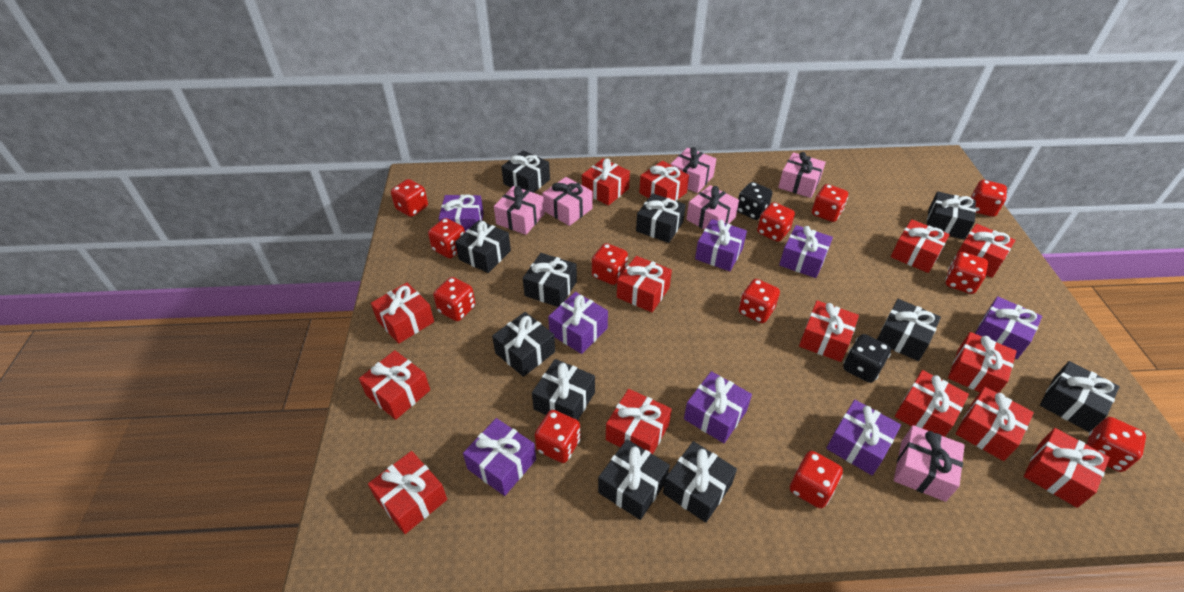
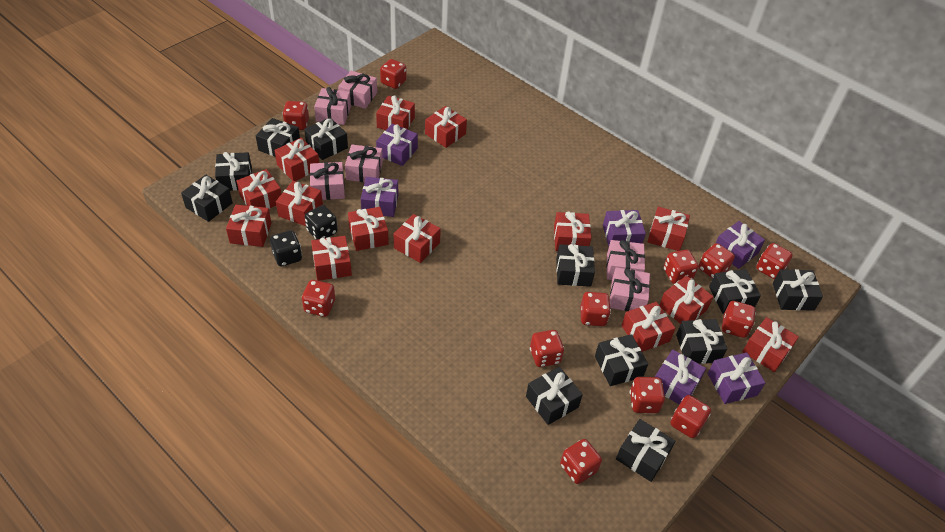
purple gift: [439,195,484,231] [463,418,536,496] [548,292,608,354] [684,371,752,443] [695,219,747,271] [779,225,833,278] [826,400,901,475] [975,296,1042,359] = 8 -> [361,177,398,217] [376,124,418,166] [603,210,646,246] [655,350,706,405] [707,353,765,404] [716,221,765,269] = 6

